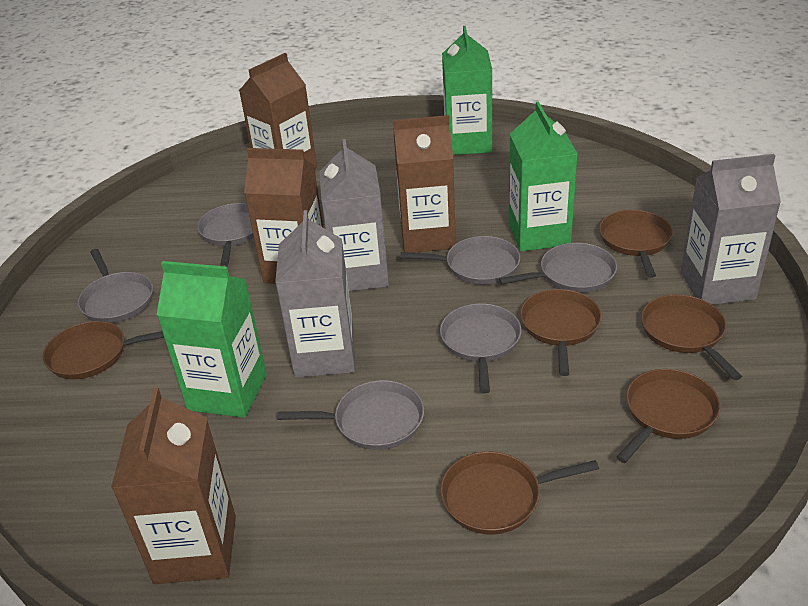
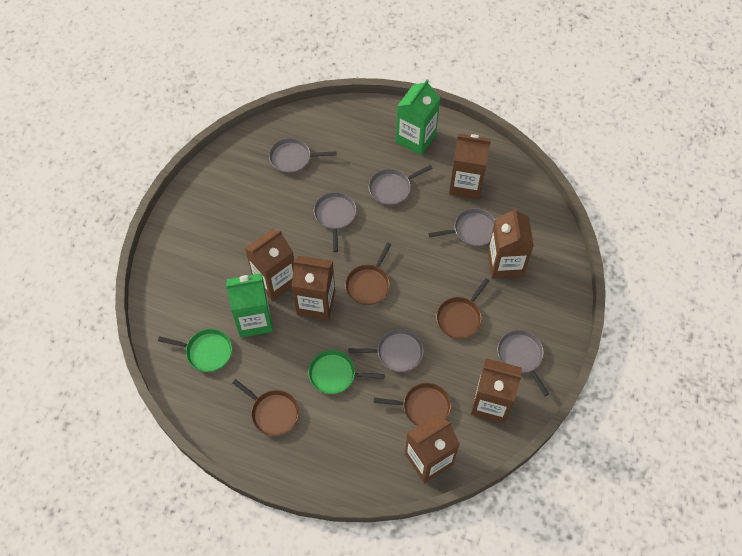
brown carton: [111,387,236,584] [239,53,317,168] [244,148,323,284] [393,115,456,253] = 4 -> [245,229,294,301] [292,256,335,320] [405,413,460,483] [449,134,491,199] [471,358,522,424] [488,207,534,279] = 6
brown pan: [43,321,164,379] [440,451,599,535] [520,289,602,376] [599,210,673,278] [616,369,720,463] [641,295,742,380] = 6 -> [233,379,299,436] [345,242,391,305] [374,383,451,426] [436,278,489,339] = 4
green carton: [157,261,267,418] [442,26,492,155] [509,102,578,251] = 3 -> [226,273,273,338] [396,79,440,155] = 2
green pan: none = 0 -> [158,329,232,372] [308,350,385,394] = 2
grey carton: [275,210,355,378] [319,139,389,291] [680,154,781,305] = 3 -> none = 0

